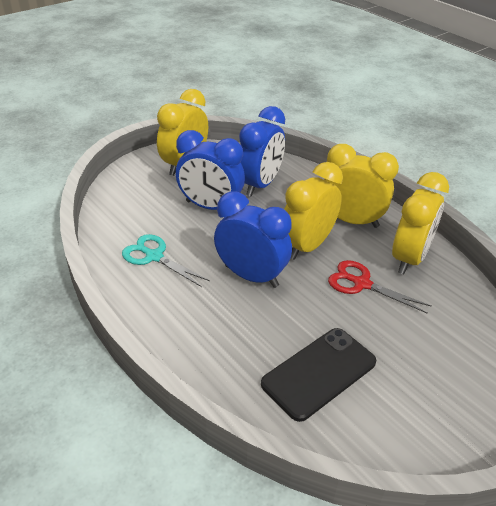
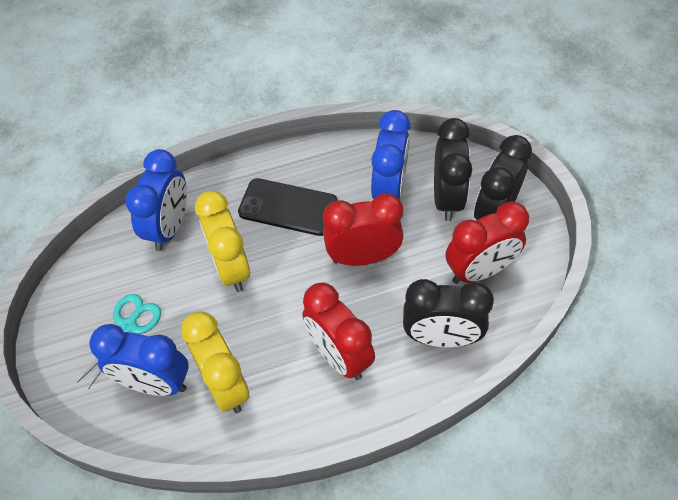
black clock: none = 0 -> [403,279,494,347] [434,118,472,221] [474,135,532,220] = 3
red clock: none = 0 -> [302,283,375,380] [323,194,404,266] [445,201,529,284] = 3
red scissors: [328,260,432,314] = 1 -> none = 0
yellow clock: [157,89,208,176] [284,162,343,260] [324,144,399,228] [392,172,449,274] = 4 -> [181,311,249,413] [195,191,250,292] = 2

